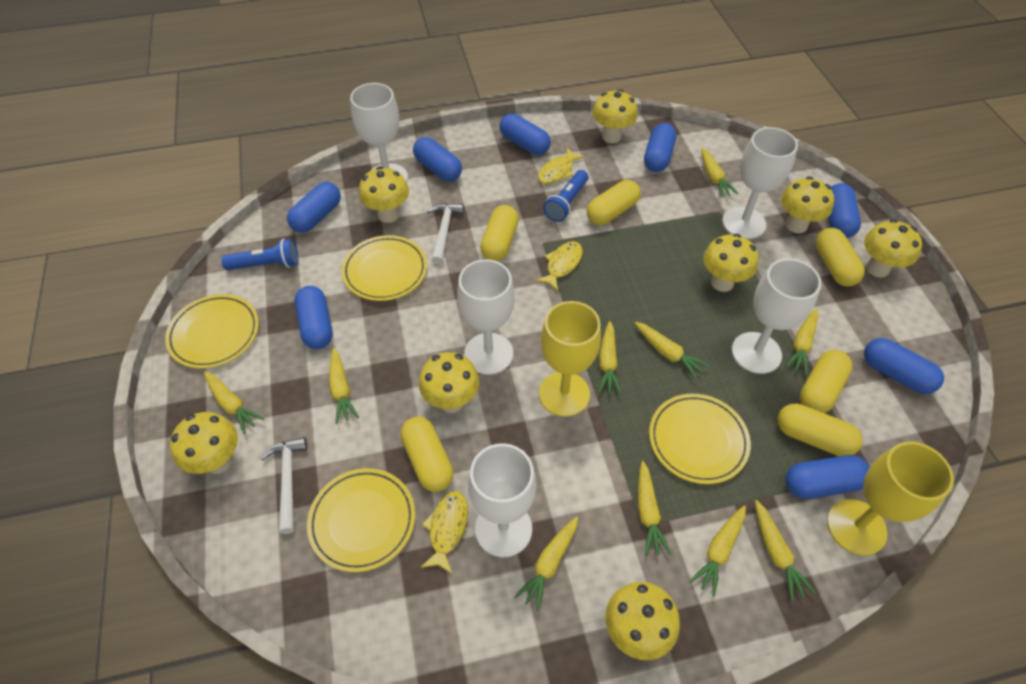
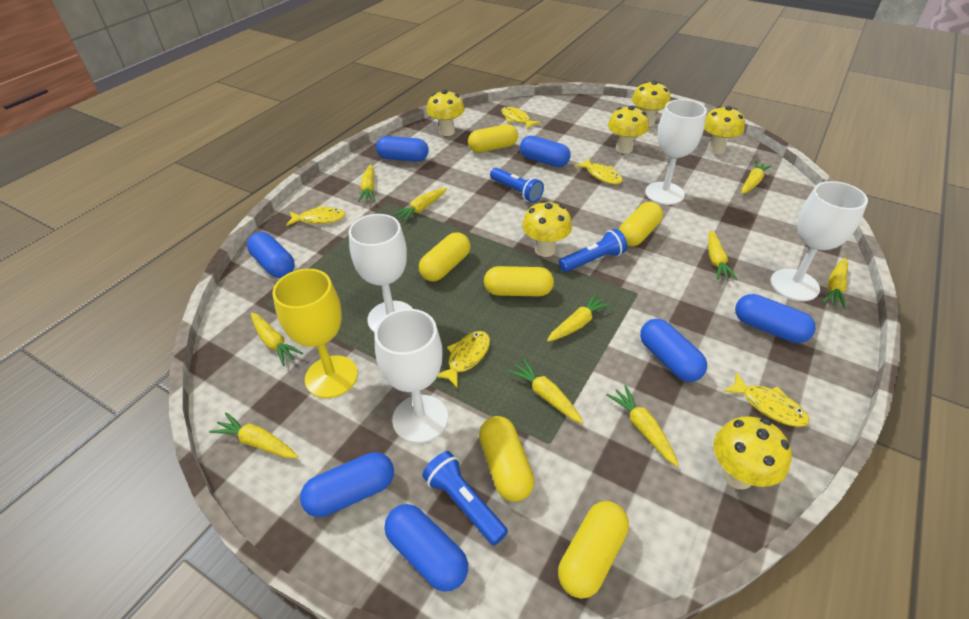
blue capsule: [287,182,341,233] [295,286,333,349] [413,137,462,181] [500,114,551,155] [644,123,676,172] [786,455,870,499] [829,183,861,238] [864,338,944,394] = 8 -> [247,232,295,278] [300,452,394,517] [376,136,429,162] [385,504,468,592] [520,136,570,167] [640,319,707,382] [735,294,816,343] = 7
blue flashlight: [221,239,298,270] [543,170,588,222] = 2 -> [422,451,508,546] [490,168,544,203] [559,229,627,272] = 3
white goblet: [350,83,408,183] [457,259,515,375] [468,443,537,557] [722,127,798,239] [732,258,821,374] = 5 -> [349,214,413,333] [374,309,448,443] [645,99,707,205] [771,181,868,301] = 4
white hammer: [260,437,307,534] [427,203,464,264] = 2 -> none = 0
yellow fish: [420,491,468,574] [535,241,582,291] [538,147,585,184] = 3 -> [286,206,345,226] [437,331,490,389] [501,107,541,129] [574,159,623,184] [723,372,809,427] = 5
yellow goblet: [539,301,601,417] [827,441,954,556] = 2 -> [272,269,358,398] = 1
yellow mushroom: [170,412,238,474] [359,166,409,223] [419,352,479,413] [592,89,638,143] [605,582,680,660] [703,234,758,292] [781,176,834,234] [864,219,922,278] = 8 -> [427,90,465,136] [522,200,572,257] [608,106,649,154] [632,80,670,127] [704,106,745,154] [713,416,792,489] = 6
yellow plate: [165,294,259,369] [307,468,415,572] [342,235,427,301] [649,394,751,484] = 4 -> none = 0

